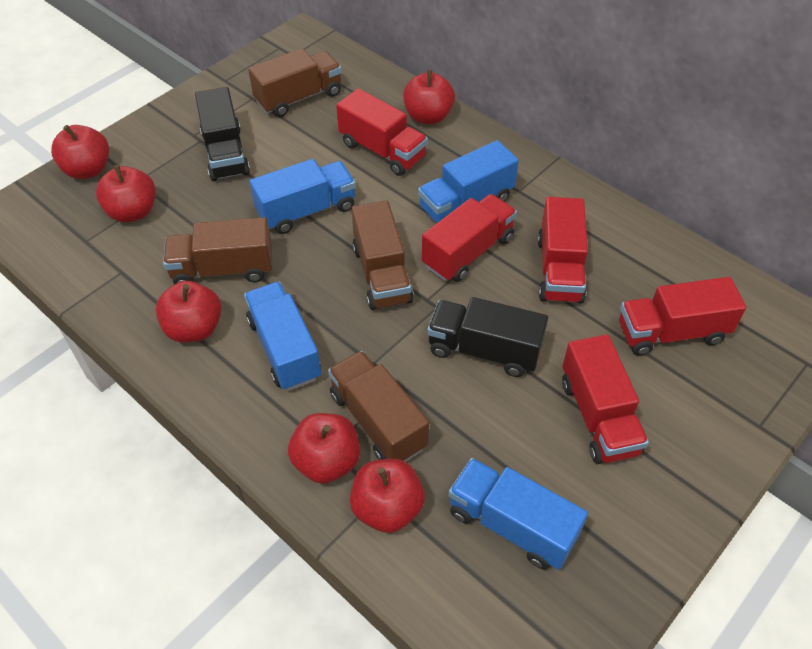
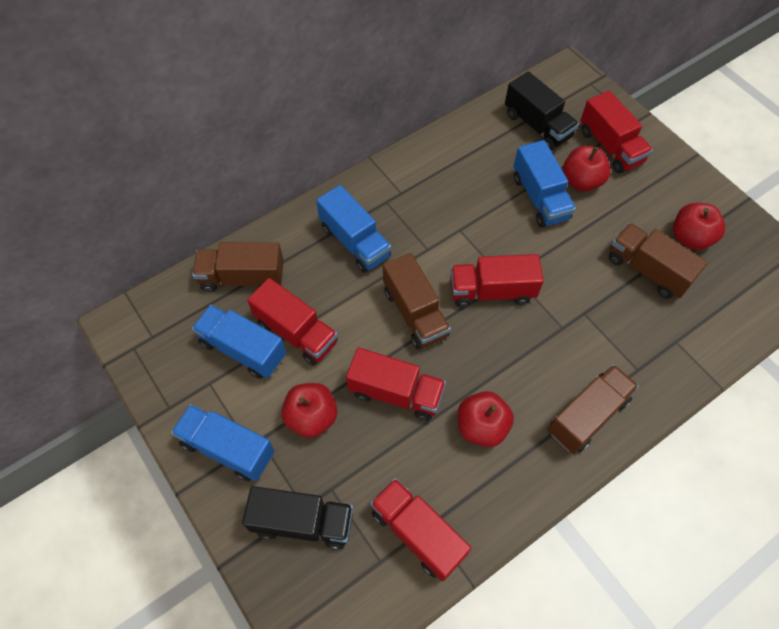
red apple: [51,125,109,179] [96,165,156,222] [156,281,222,343] [288,413,360,484] [350,459,425,533] [403,70,455,124] = 6 -> [281,383,337,438] [458,391,514,447] [563,146,611,191] [673,203,725,250] = 4

